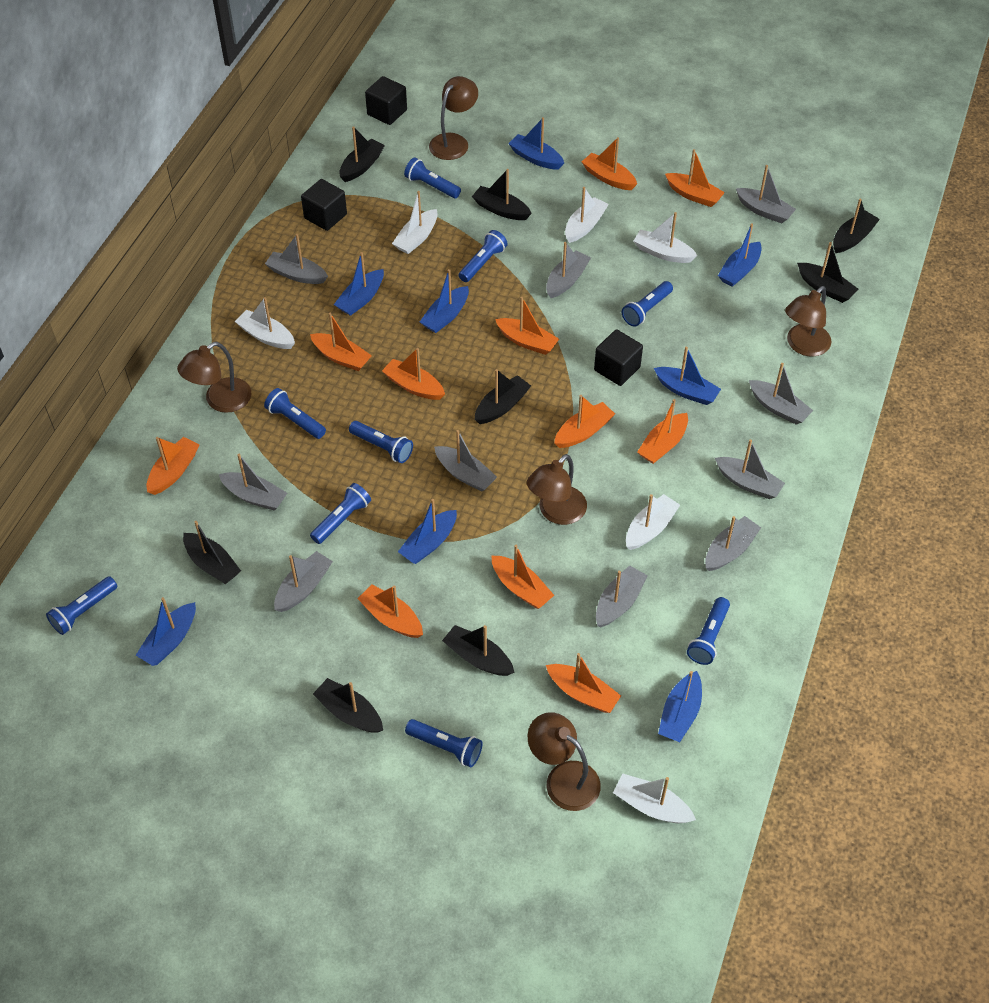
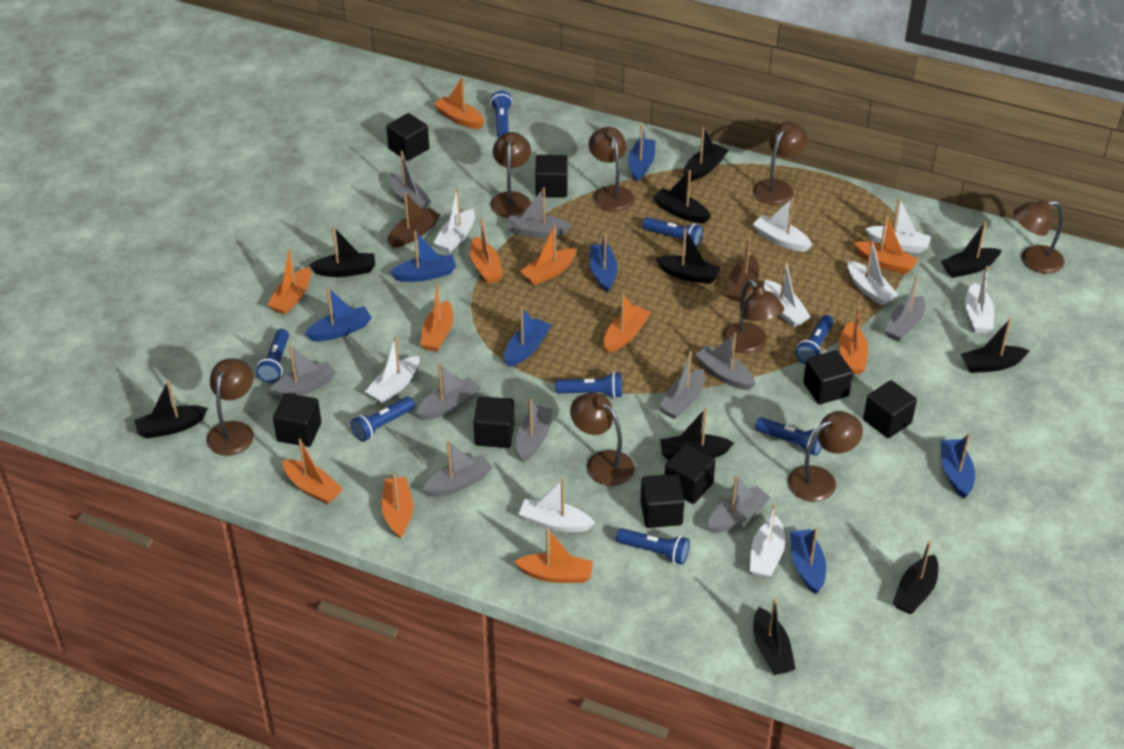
black boat: [183,521,241,584] [313,678,383,733] [339,126,385,182] [442,625,515,676] [472,169,532,220] [475,369,531,424] [797,242,858,303] [833,199,880,253] = 8 -> [134,380,208,439] [309,226,375,277] [653,170,711,223] [655,228,721,284] [660,408,734,460] [684,127,729,181] [753,598,796,675] [893,541,938,614] [941,221,1002,278] [961,318,1030,373] = 10
black cube: [301,179,347,231] [365,76,407,125] [594,329,643,386] = 3 -> [273,393,321,447] [386,113,429,161] [473,397,515,448] [535,155,568,198] [640,474,685,528] [665,444,716,504] [803,350,853,405] [863,380,917,438] = 8
blue boat: [136,597,196,666] [334,252,384,316] [398,499,457,564] [420,269,469,333] [508,117,564,169] [654,347,721,405] [658,671,702,742] [718,224,762,287] = 8 -> [305,288,372,341] [390,231,456,282] [504,307,551,367] [590,232,618,293] [628,124,655,182] [790,528,826,594] [940,434,975,499] = 7
blue flashlight: [46,576,117,635] [264,388,326,439] [310,483,371,544] [349,421,413,463] [404,157,461,198] [405,719,483,767] [459,230,508,282] [622,281,673,327] [687,597,730,665] = 9 -> [256,329,289,383] [351,397,415,442] [490,91,513,138] [555,372,622,398] [616,528,690,565] [642,217,703,247] [755,417,822,456] [795,315,834,364] = 8
brown boat: none = 0 -> [387,192,440,248] [727,236,759,302] = 2
brown lamp: [177,342,251,413] [429,76,478,160] [527,454,587,525] [528,712,601,811] [785,286,831,357] = 5 -> [206,358,254,456] [490,132,531,218] [570,393,635,486] [589,127,634,212] [722,280,784,353] [753,122,808,205] [788,411,863,502] [1013,199,1065,274] = 8
white boat: [235,297,295,349] [392,191,438,254] [565,187,609,243] [613,773,696,823] [626,494,680,550] [634,212,698,263] = 6 -> [365,337,419,404] [434,189,475,253] [519,479,595,532] [750,504,785,578] [753,198,812,252] [764,261,811,327] [847,241,898,305] [865,198,931,253] [965,266,994,333] = 9

